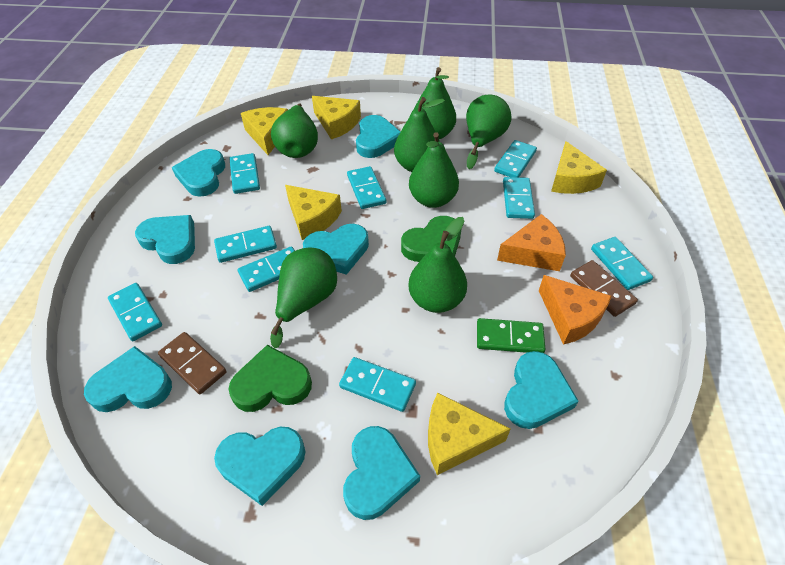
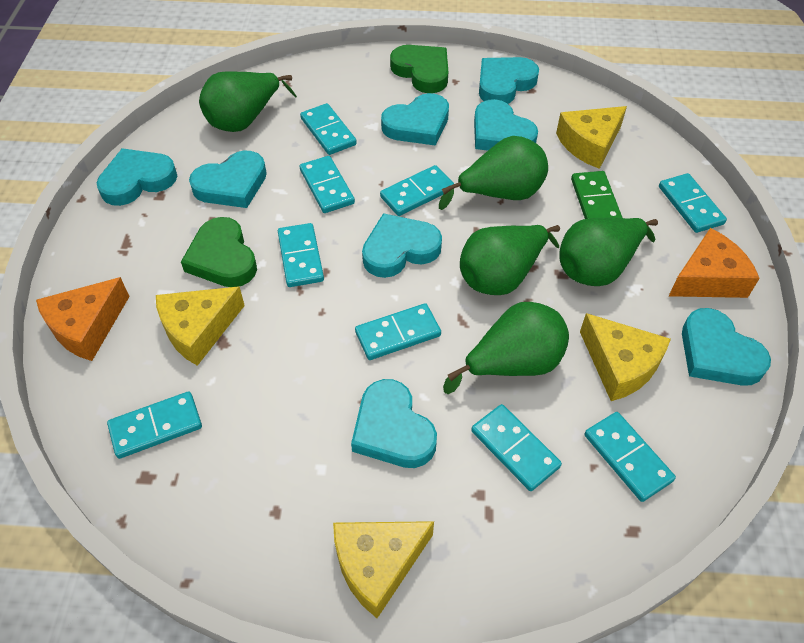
brown domino: [158,332,227,394] [570,260,638,317] = 2 -> none = 0
green pear: [270,248,337,348] [271,103,318,158] [394,97,445,172] [408,217,467,313] [409,132,459,208] [414,67,456,139] [466,95,512,169] = 7 -> [199,71,297,132] [439,136,548,210] [443,302,569,394] [460,225,560,295] [559,218,658,286] = 5
yellow cheese: [241,107,288,155] [285,185,342,240] [312,96,361,139] [428,393,510,475] [551,141,607,194] = 5 -> [156,286,245,366] [333,521,434,618] [556,106,627,169] [580,313,671,401] = 4

